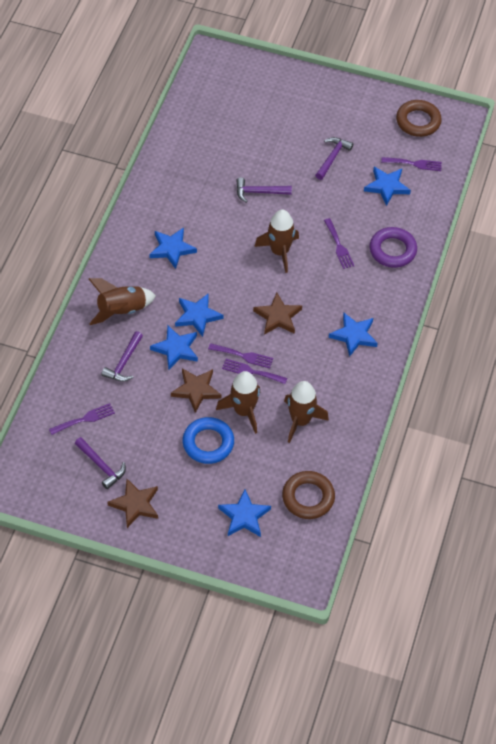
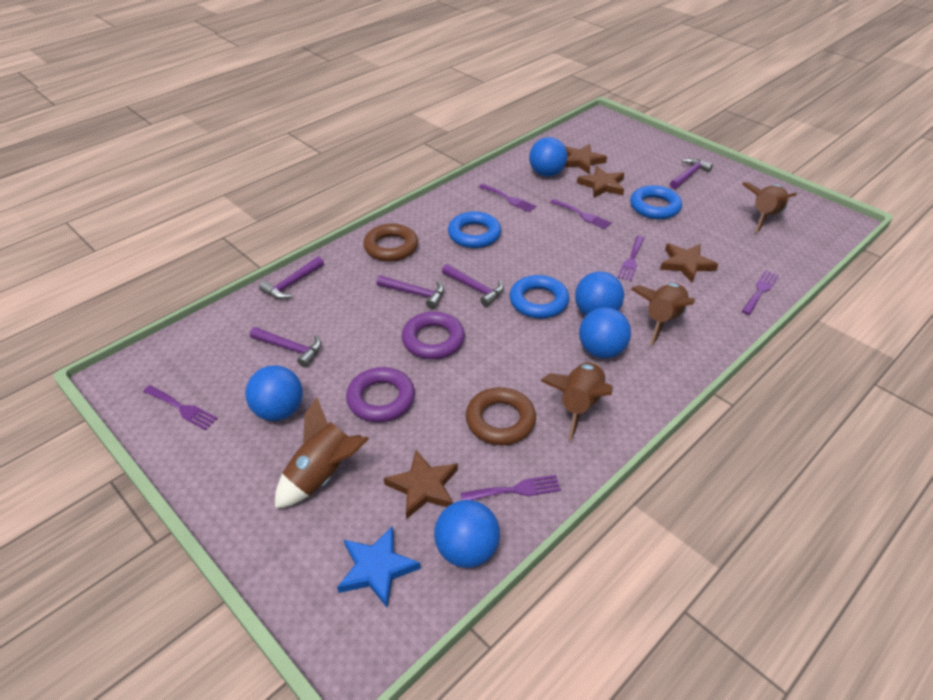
blue ball: none = 0 -> [245,365,303,421] [434,500,500,568] [529,137,567,177] [575,271,624,316] [579,307,631,358] = 5
blue ring: [182,417,234,464] = 1 -> [448,211,501,248] [509,275,569,319] [630,185,682,219] = 3
blue star: [149,228,197,269] [150,326,198,369] [175,293,223,337] [218,489,271,537] [329,313,378,357] [364,167,411,206] = 6 -> [337,526,421,608] = 1
brown star: [107,479,158,528] [171,368,221,413] [253,293,302,335] = 3 -> [384,450,458,519] [565,144,607,174] [577,166,624,198] [660,243,718,283] = 4
purple fork: [49,403,115,435] [208,343,273,368] [222,359,287,384] [324,218,355,269] [381,157,442,171] = 5 -> [143,385,218,430] [461,475,561,500] [479,184,536,212] [550,199,612,229] [618,236,644,281] [742,270,779,315] = 6
purple hammer: [75,437,126,489] [101,331,143,382] [236,177,292,203] [315,137,353,180] = 4 -> [250,327,321,367] [259,256,324,300] [376,275,444,309] [442,264,504,307] [670,158,713,189] = 5
purple ring: [370,227,417,268] = 1 -> [346,367,415,422] [401,311,465,359] = 2

